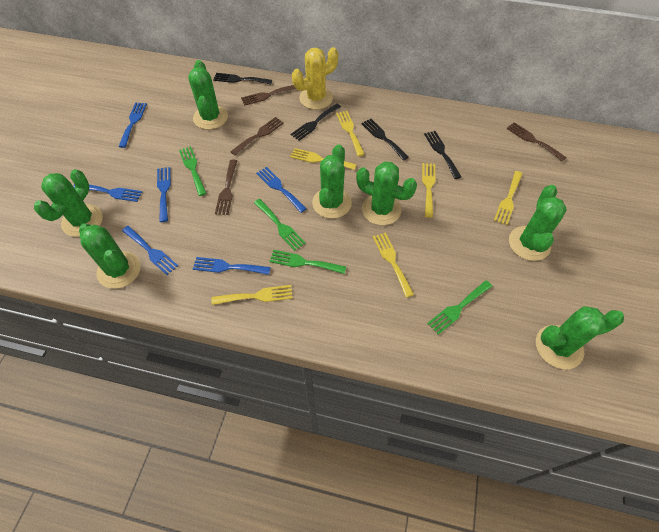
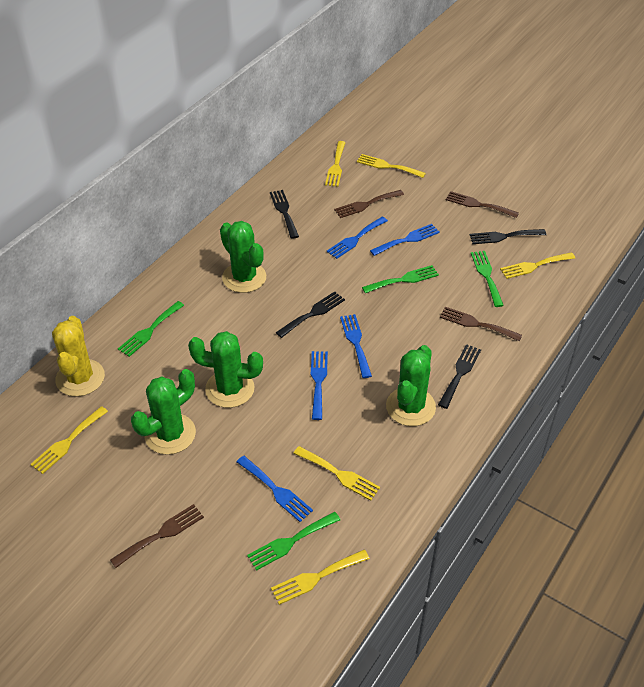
blue fork: [73,184,142,202] [118,103,147,148] [122,226,178,275] [157,167,171,222] [193,257,270,275] [256,167,307,213] = 6 -> [237,456,313,522] [311,351,328,420] [327,217,388,259] [340,314,372,378] [370,224,440,256] = 5
green cactus: [34,169,103,237] [79,223,141,289] [188,60,228,130] [312,144,352,219] [356,161,417,225] [509,185,567,261] [536,306,624,369] = 7 -> [131,369,196,455] [188,331,263,408] [220,221,266,293] [386,345,436,426] = 4

